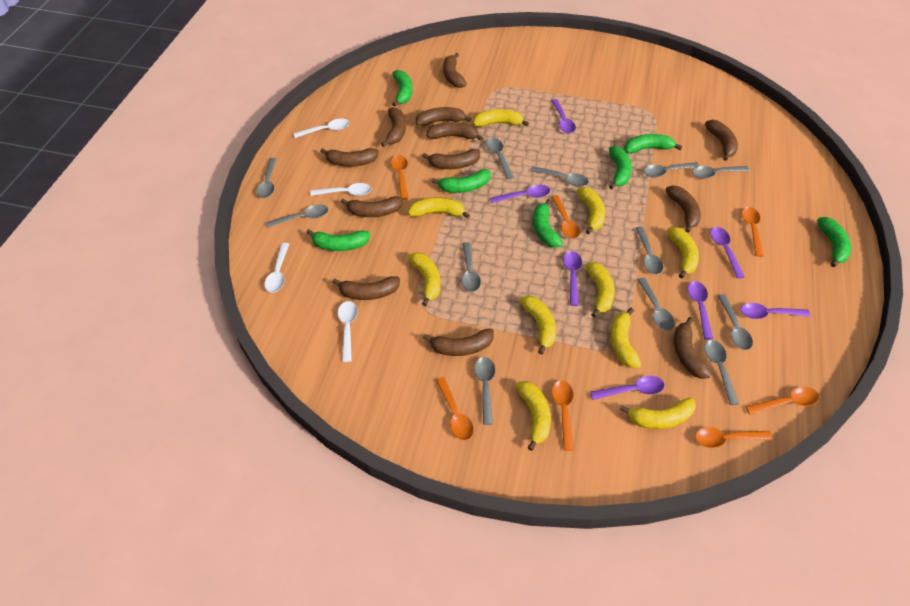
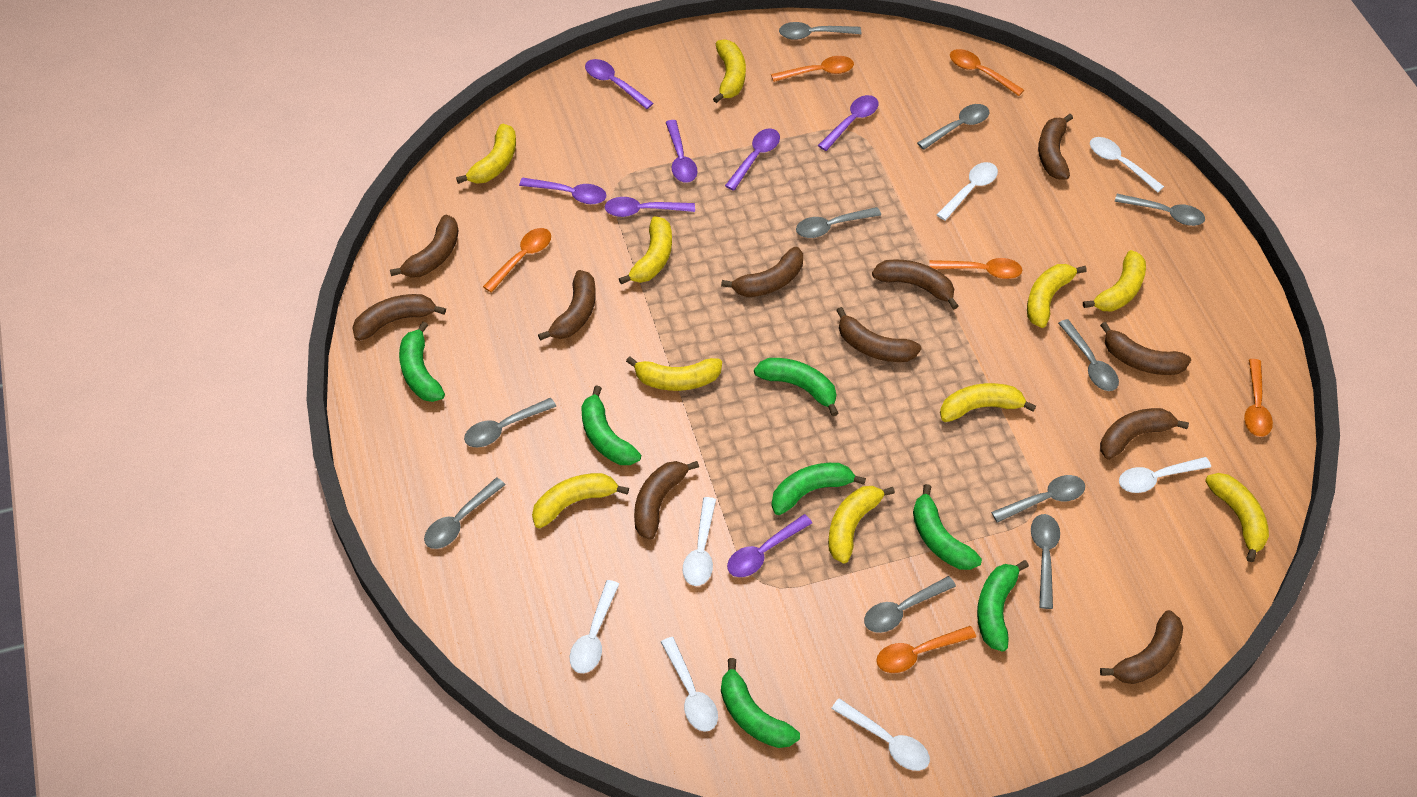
brown banana: [321,148,379,167] [333,276,400,300] [341,196,403,217] [381,107,406,147] [416,107,471,126] [422,149,480,169] [423,329,494,356] [426,122,483,141] [443,53,467,88] [665,185,701,233] [674,317,712,379] [705,120,738,161] = 12 -> [352,294,446,341] [390,215,458,278] [538,270,596,341] [634,461,699,540] [721,247,803,297] [836,307,921,362] [872,259,958,310] [1038,114,1073,179] [1100,322,1191,375] [1100,408,1189,460] [1100,610,1183,684] = 11
grey spoon: [257,158,276,198] [266,204,328,228] [461,242,481,292] [474,357,495,425] [486,138,514,179] [530,166,589,187] [636,227,663,274] [637,278,674,330] [644,162,699,177] [692,166,750,179] [704,340,739,405] [718,294,753,350] = 12 -> [424,478,505,549] [464,398,556,447] [779,22,861,40] [796,207,881,238] [864,576,956,633] [917,104,989,150] [991,475,1085,523] [1031,514,1060,609] [1058,319,1119,391] [1115,194,1205,226] = 10
orange spoon: [391,155,408,200] [436,377,474,440] [551,195,580,238] [552,380,574,451] [695,427,772,448] [742,207,764,257] [745,386,819,415] = 7 -> [483,228,551,293] [771,56,854,82] [876,626,976,673] [929,258,1022,279] [950,49,1024,96] [1244,359,1273,437] = 6
white spoon: [264,243,289,293] [294,119,350,138] [310,183,372,196] [338,301,358,362] = 4 -> [570,580,619,673] [661,637,718,732] [683,497,716,586] [831,698,930,771] [937,162,998,221] [1090,137,1164,193] [1119,457,1211,493] = 7

